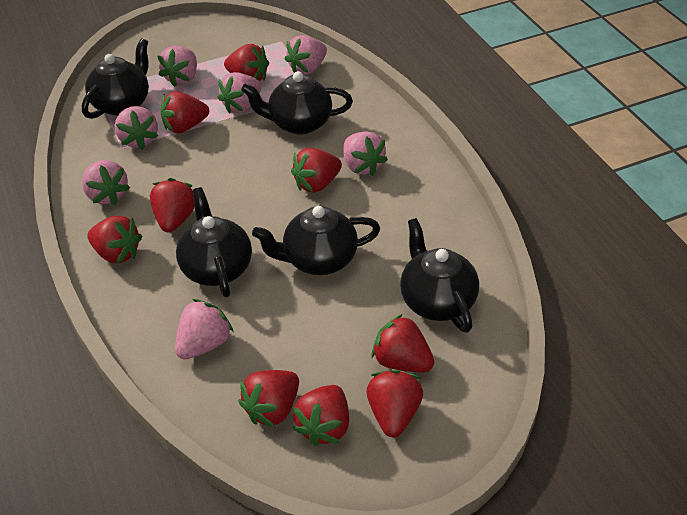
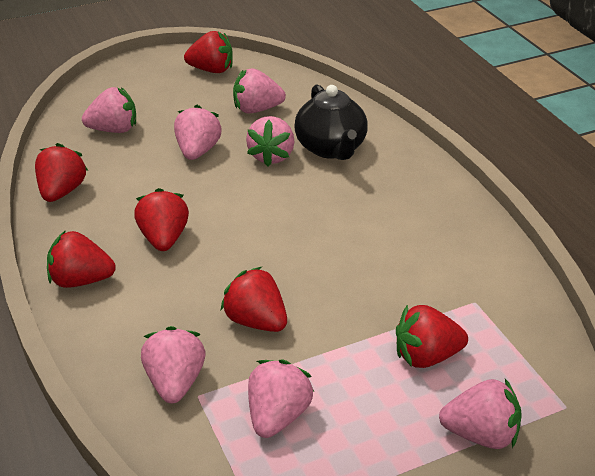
black teapot: [82,38,149,119] [176,187,252,297] [241,71,353,135] [252,206,380,275] [400,218,479,333] = 5 -> [294,84,368,160] = 1
red strawberry: [87,215,142,264] [150,178,195,232] [160,91,209,133] [224,44,269,81] [238,370,299,428] [291,148,342,193] [292,385,349,447] [366,370,423,437] [371,314,434,372] = 9 -> [35,143,88,202] [47,230,116,288] [134,188,189,251] [184,31,233,73] [220,267,287,332] [396,305,468,368] = 6

